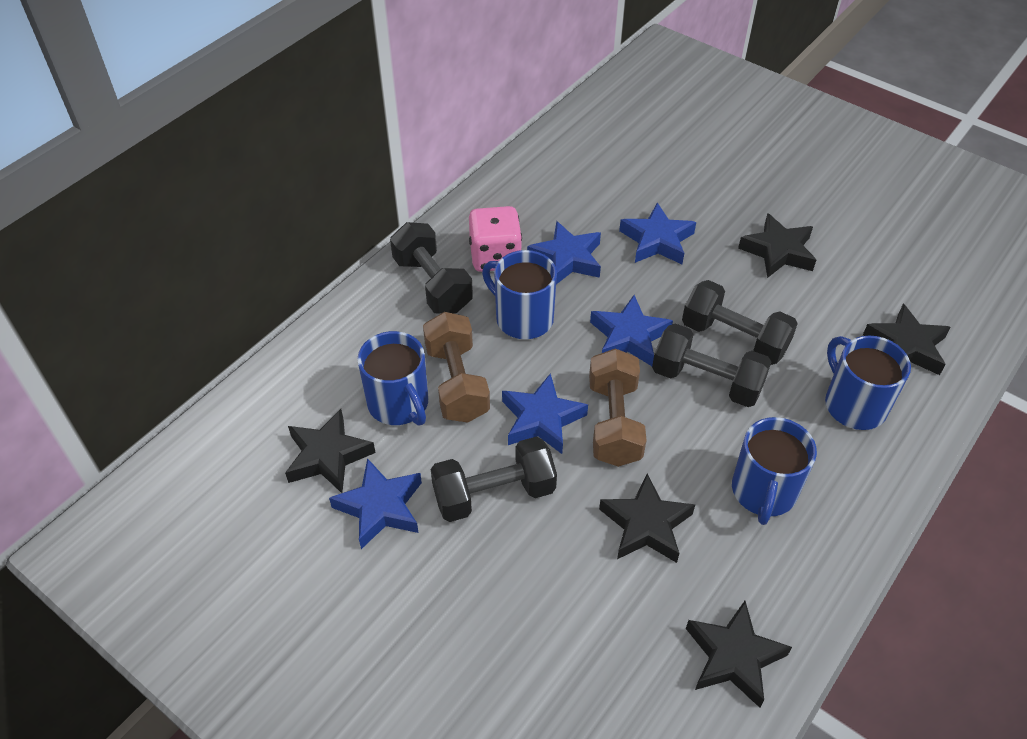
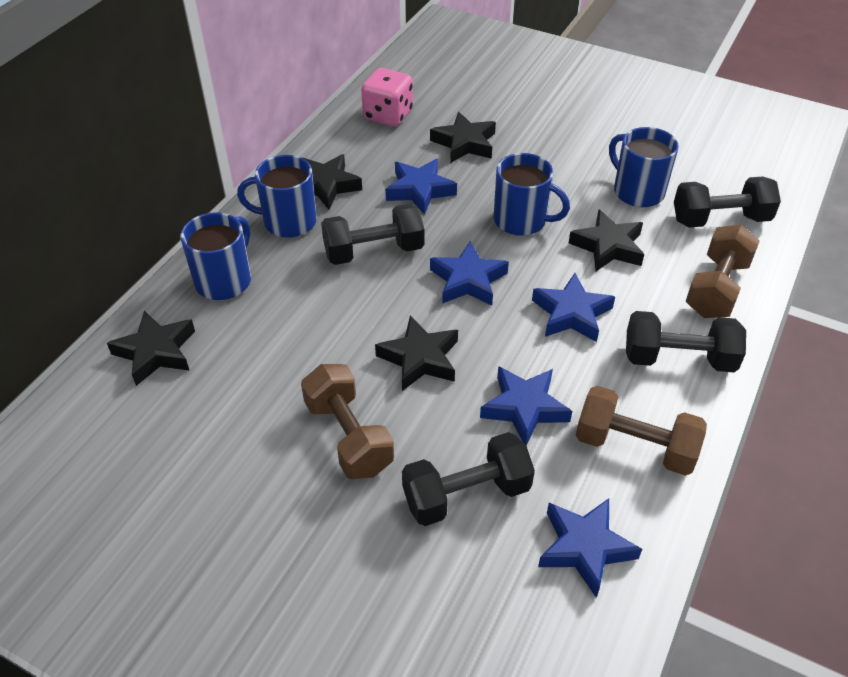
brown dumbbell: [423,312,490,423] [589,348,647,467] = 2 -> [301,364,394,479] [576,386,707,476] [686,224,760,318] = 3

